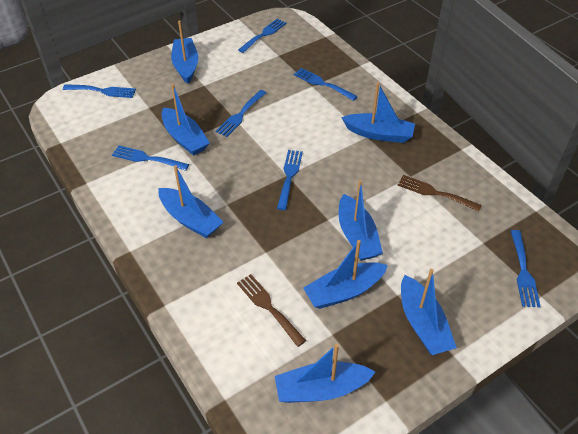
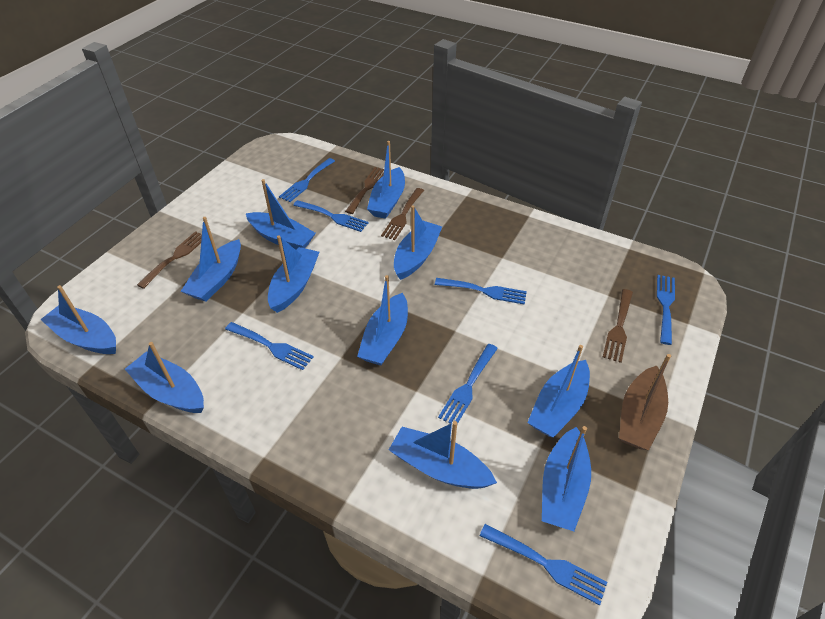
blue boat: [159,165,223,238] [162,84,210,156] [171,20,198,84] [275,344,375,403] [303,240,388,309] [339,180,383,261] [341,82,415,143] [401,269,457,355] = 8 -> [40,285,116,354] [125,342,204,413] [181,217,241,301] [246,179,316,250] [268,235,319,313] [357,275,408,365] [367,141,405,219] [389,421,497,489] [394,205,442,280] [527,345,590,438] [542,426,591,531] = 11
brown boat: none = 0 -> [619,354,671,450] = 1
brown fork: [237,274,306,347] [398,175,482,212] = 2 -> [137,231,202,289] [345,167,384,214] [381,188,424,240] [603,289,633,363] = 4

